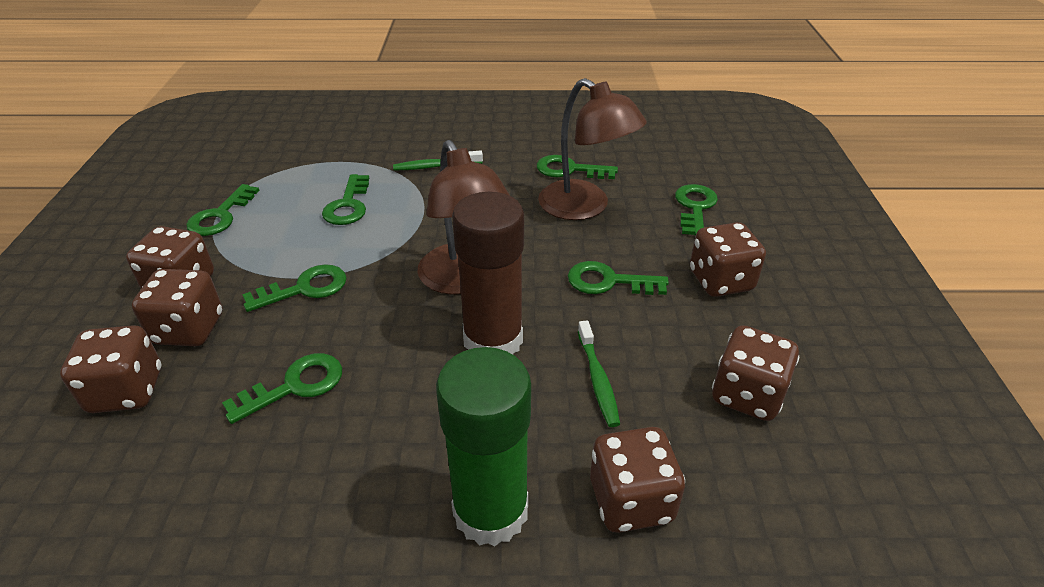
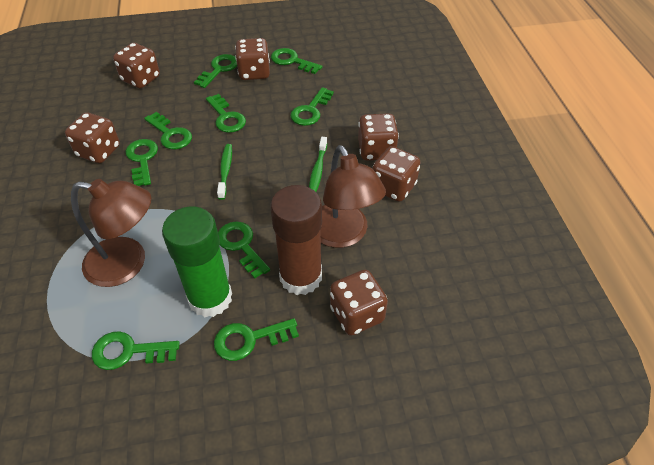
green key: [186,184,260,236] [222,353,342,424] [242,264,347,312] [322,174,369,225] [537,155,618,179] [568,261,669,295] [675,184,718,235] = 7 -> [92,331,180,370] [125,139,158,186] [144,112,192,149] [194,54,237,88] [206,94,246,133] [214,318,299,361] [218,222,270,279] [271,48,322,74] [290,87,334,126] = 9

